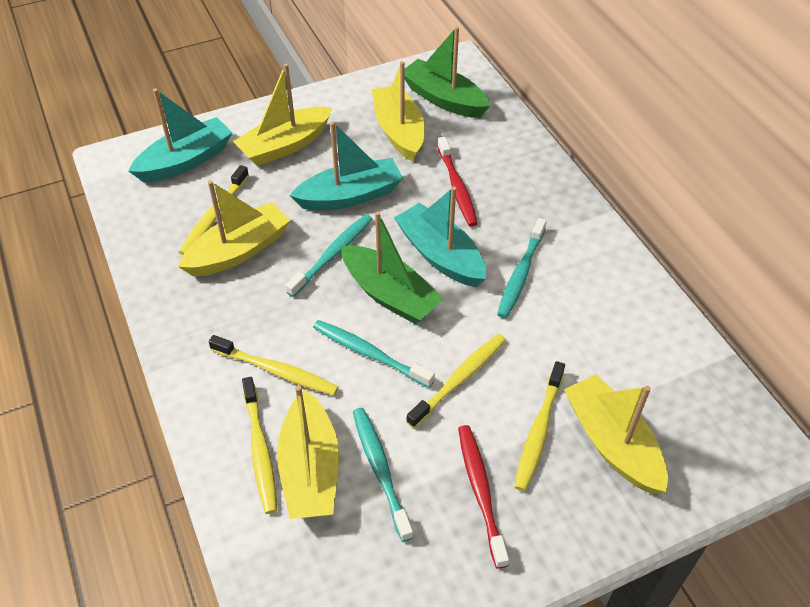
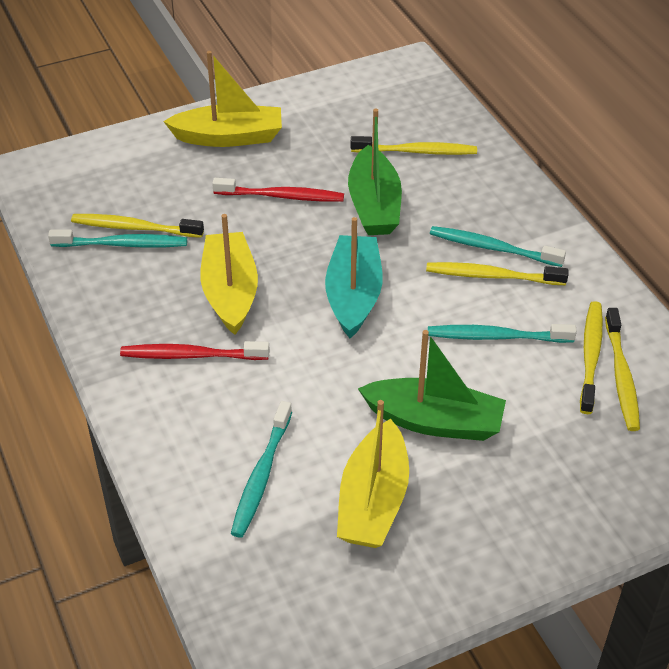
turquoise boat: [129,88,233,182] [289,121,403,211] [394,186,486,287] = 3 -> [325,217,383,338] = 1
yellow boat: [178,180,290,276] [233,63,332,166] [277,385,339,519] [372,61,425,162] [564,374,668,494] = 5 -> [163,51,282,147] [200,214,258,335] [337,400,409,548] = 3

